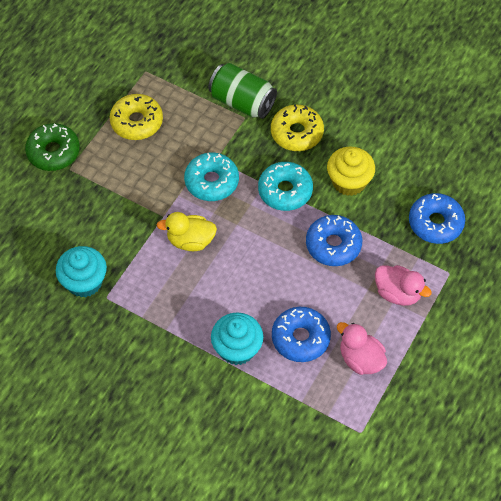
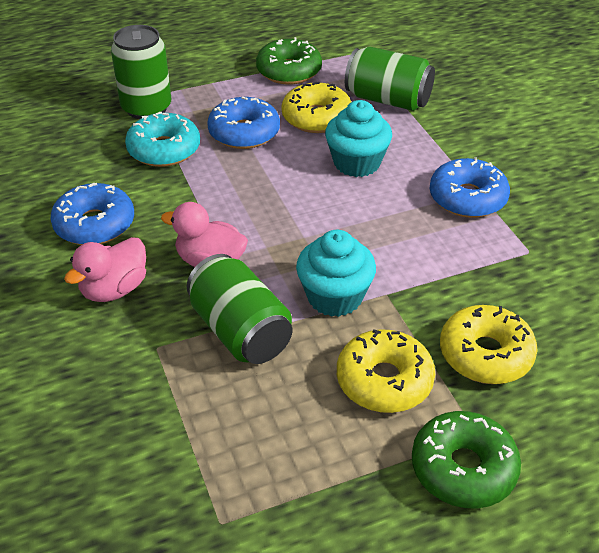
green can: [208,63,277,119] = 1 -> [111,25,171,119] [187,254,292,364] [345,47,435,111] = 3
green donut: [25,123,80,171] = 1 -> [256,37,322,85] [412,411,521,509] = 2
turquoise donut: [184,153,239,201] [258,162,313,211] = 2 -> [125,112,200,167] = 1
yellow cupcake: [327,146,375,196] = 1 -> none = 0
yellow donut: [110,94,163,140] [271,105,324,151] = 2 -> [282,82,351,133] [337,329,435,413] [440,305,538,384] = 3
yellow duck: [157,212,217,251] = 1 -> none = 0

